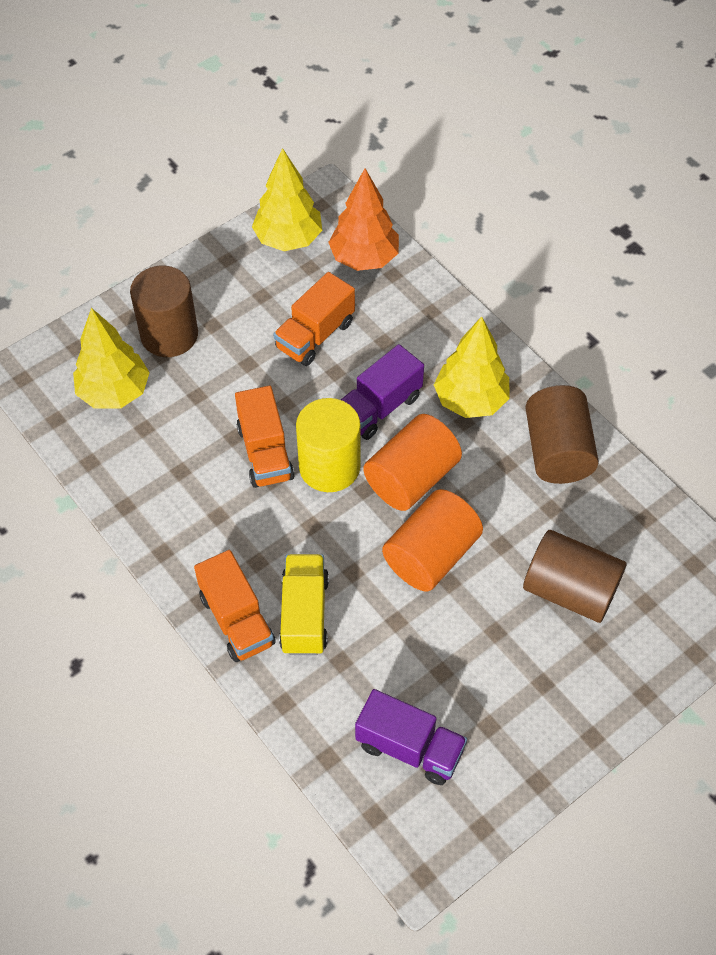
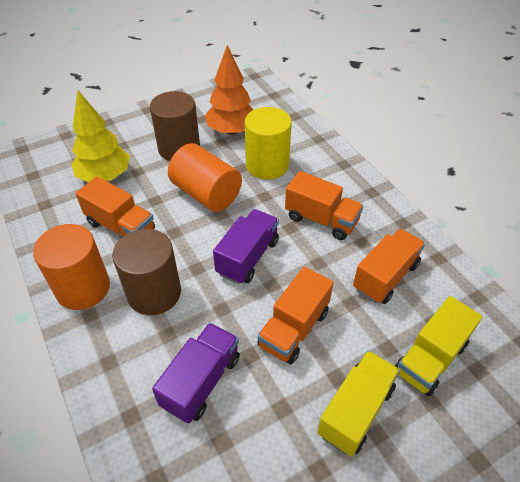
brown cylinder: [130,266,198,357] [523,530,626,623] [525,385,599,484] = 3 -> [112,229,181,315] [150,91,200,161] = 2
orange truck: [194,550,276,662] [235,386,295,488] [273,272,355,366] = 3 -> [76,176,155,237] [258,267,334,364] [285,171,364,240] [353,228,425,304] = 4
yellow tree: [73,308,150,409] [252,148,322,251] [434,316,510,418] = 3 -> [72,90,130,182] = 1
yellow truck: [279,554,329,655] = 1 -> [317,351,400,457] [395,296,482,396] = 2

